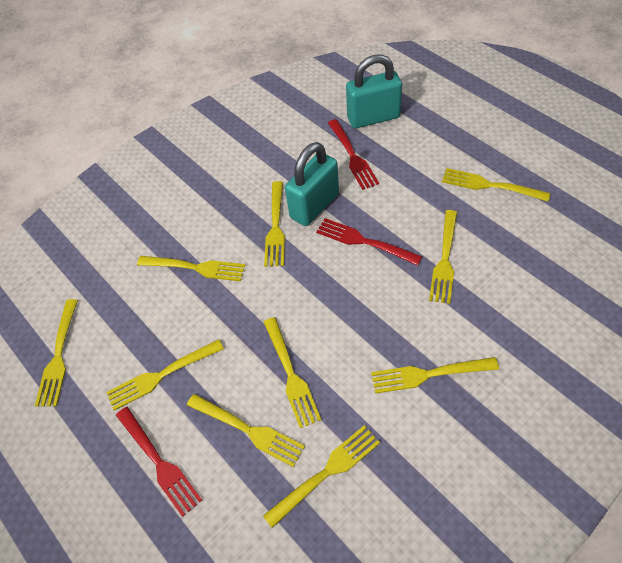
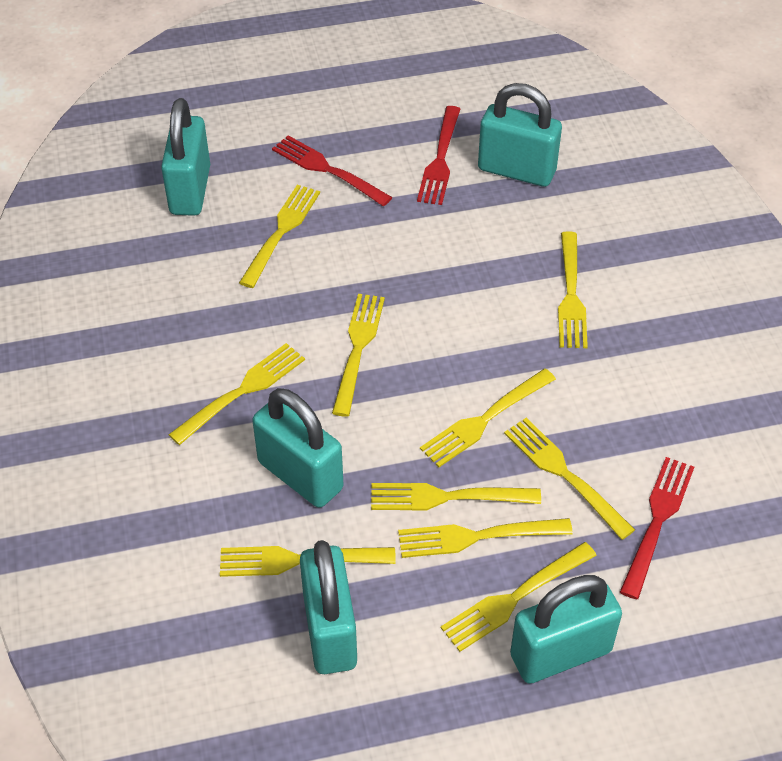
turquoise padlock: [285,142,339,226] [346,54,402,128] = 2 -> [161,98,210,216] [252,388,344,508] [300,540,357,674] [478,83,562,187] [510,575,622,684] = 5

